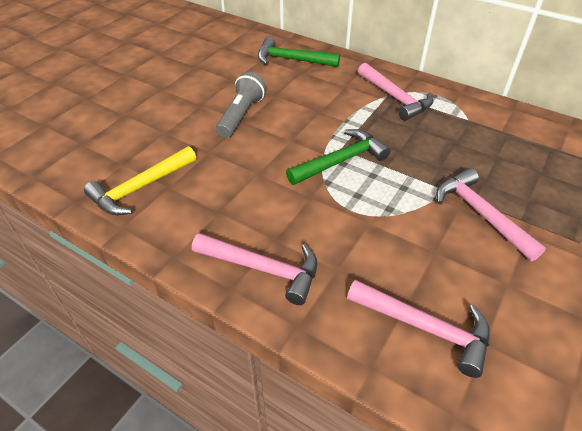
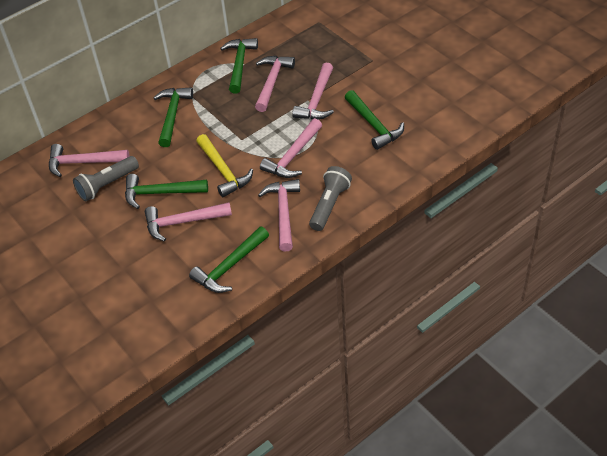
green hammer: [258,37,340,67] [286,129,391,185] = 2 -> [125,174,208,209] [153,87,193,147] [189,227,269,293] [220,38,258,94] [345,90,404,150] = 5
grey flashlight: [216,72,266,138] = 1 -> [73,156,139,201] [309,166,352,231] = 2
pink hammer: [192,233,318,305] [347,280,490,378] [358,63,433,121] [436,168,546,261] = 4 -> [49,144,129,177] [145,202,232,242] [255,56,295,112] [258,179,300,252] [260,118,322,178] [292,63,334,120] = 6

